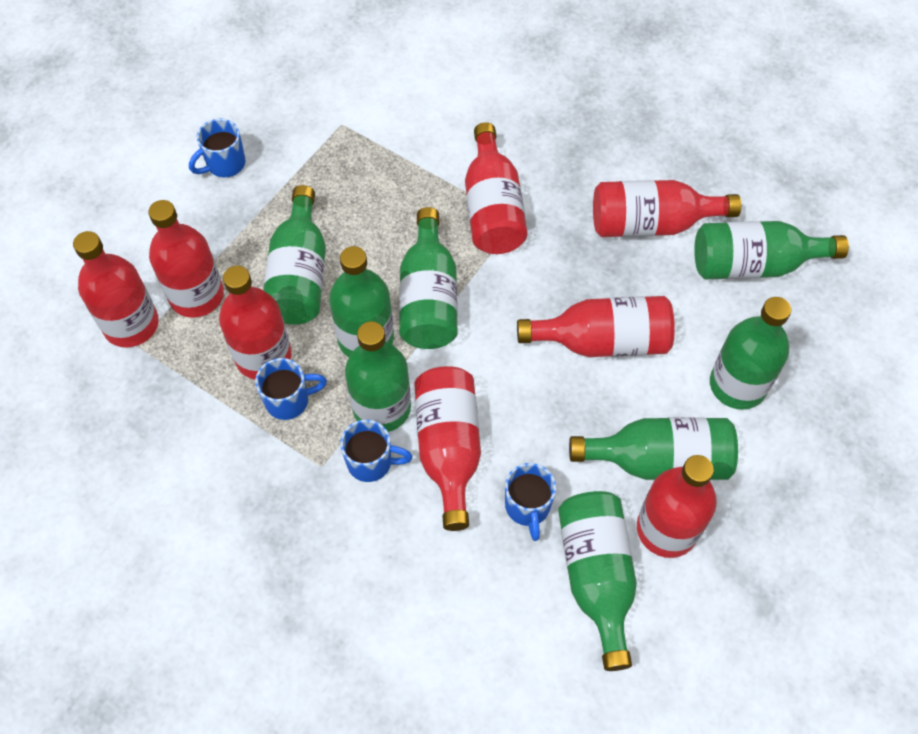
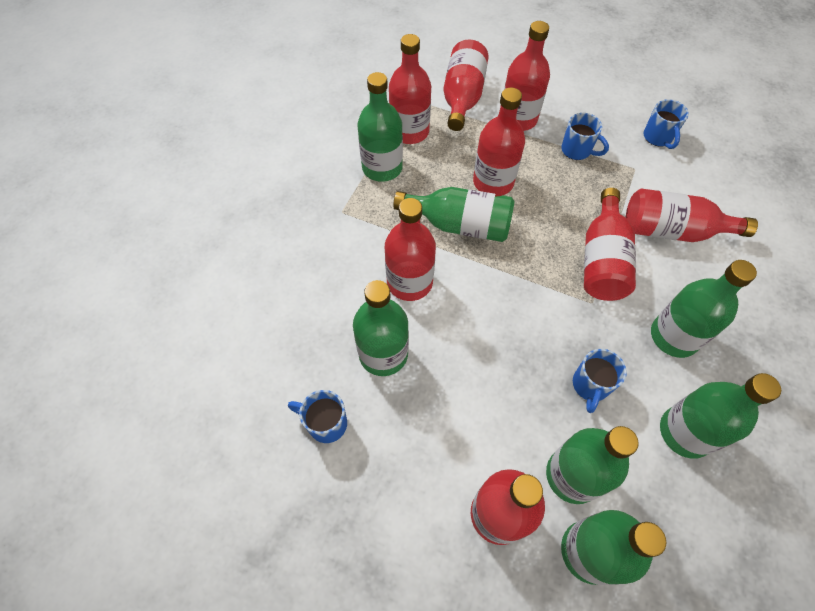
green bottle: [263,185,326,325] [329,246,394,357] [345,321,411,432] [399,207,458,349] [558,491,637,671] [569,417,738,480] [694,221,849,279] [710,297,791,410] = 8 -> [353,280,409,376] [358,72,403,182] [393,187,515,242] [546,426,639,504] [561,510,666,585] [651,260,757,358] [660,373,781,459] = 7

